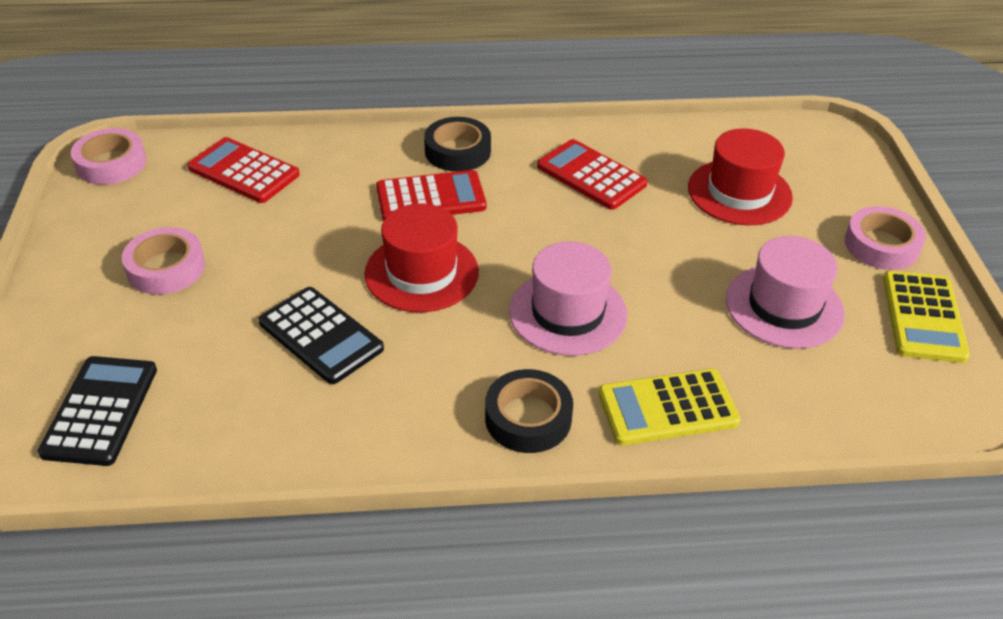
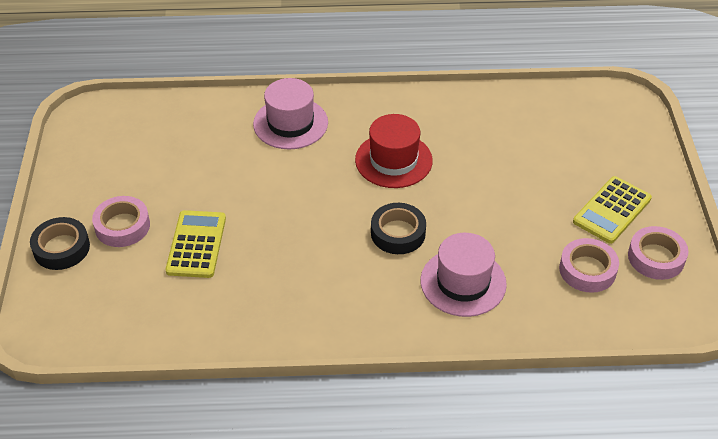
black calculator: [38,356,157,466] [258,287,384,384] = 2 -> none = 0
red calculator: [187,137,300,203] [376,170,487,221] [537,139,647,210] = 3 -> none = 0
red hat: [364,203,479,312] [688,128,793,225] = 2 -> [355,114,433,188] = 1

